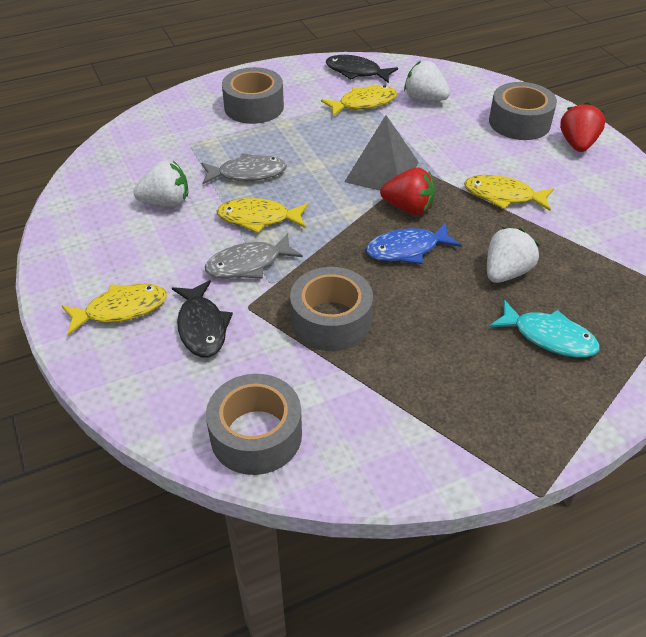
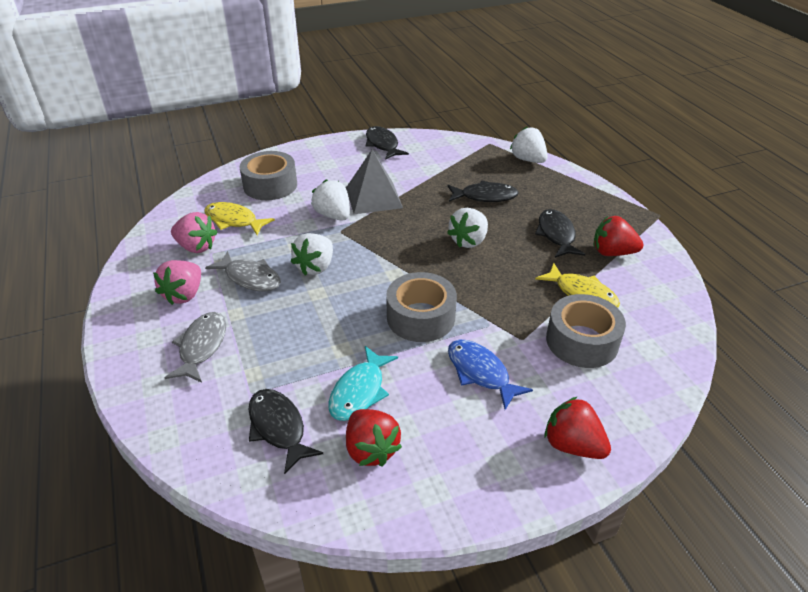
black fish: [172,280,233,357] [326,55,398,83] = 2 -> [248,389,323,474] [366,126,409,160] [448,181,519,202] [535,209,585,258] = 4
grey tape: [206,374,302,475] [222,67,284,124] [290,267,373,351] [489,82,557,140] = 4 -> [239,151,297,200] [386,272,457,342] [546,294,626,368] = 3
pink strawberry: none = 0 -> [153,260,201,305] [171,212,218,253] = 2
red strawberry: [380,167,435,215] [560,102,605,152] = 2 -> [346,409,402,467] [544,397,611,459] [594,216,643,256] = 3
white strawberry: [133,160,188,207] [404,61,450,101] [487,227,540,283] = 3 -> [291,233,333,276] [311,179,350,220] [447,208,488,248] [510,127,548,163] = 4
yellow fish: [62,284,167,335] [217,198,308,233] [321,86,397,117] [464,175,554,211] = 4 -> [204,202,275,235] [535,263,620,308] = 2

